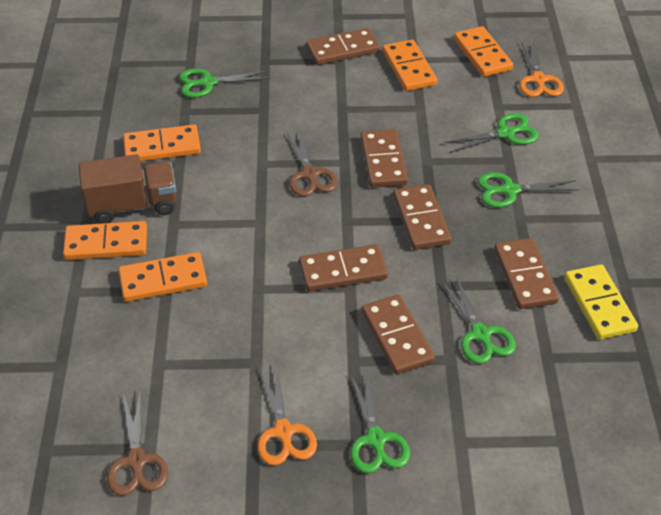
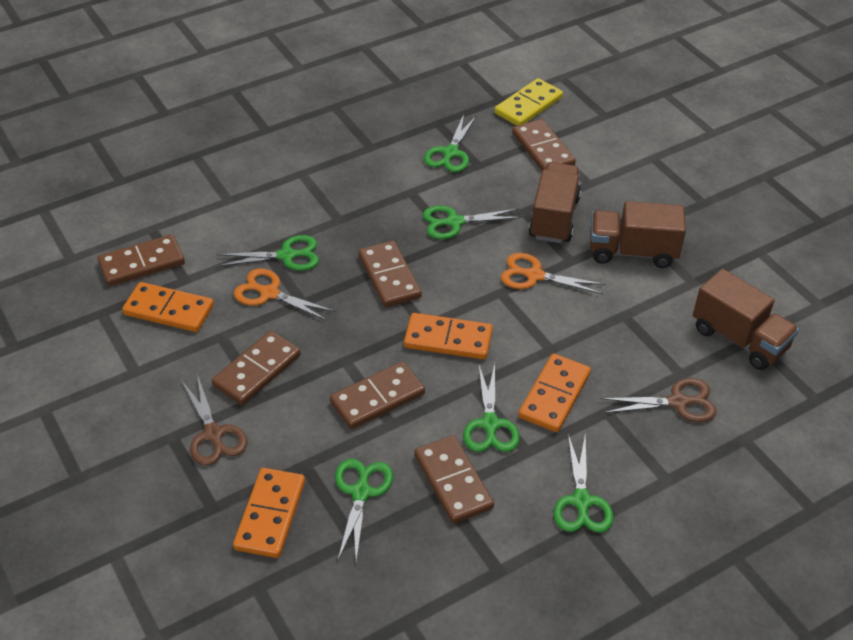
brown truck: [79,154,177,224] = 1 -> [528,162,581,243] [590,201,686,268] [693,269,799,370] = 3
green scissors: [179,68,270,98] [350,371,410,473] [441,276,516,364] [444,113,539,153] [478,172,579,208] = 5 -> [217,235,319,271] [335,459,393,562] [423,206,522,239] [424,114,477,172] [463,363,520,452] [553,434,613,533] = 6
orange domino: [63,221,147,260] [118,252,207,302] [123,124,201,161] [383,40,437,91] [454,26,513,77] = 5 -> [122,282,214,332] [233,468,305,558] [404,313,493,359] [518,354,591,432] = 4

